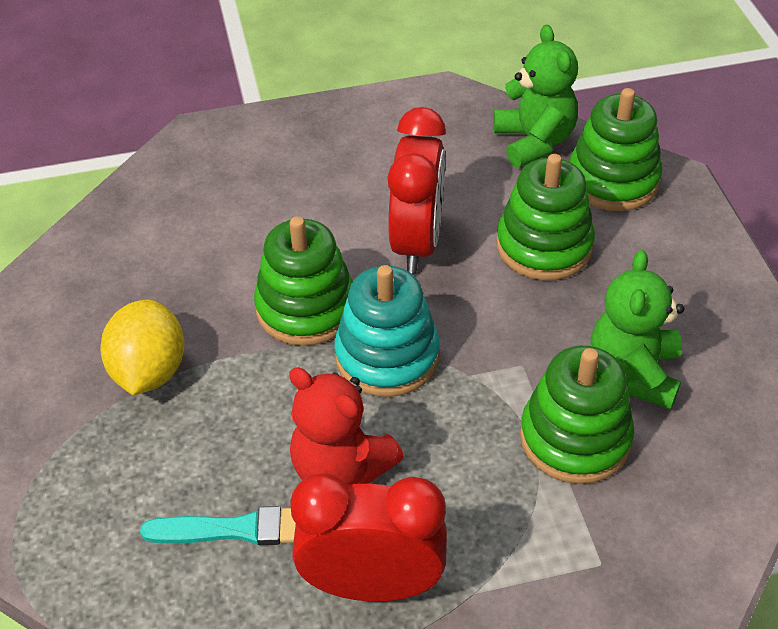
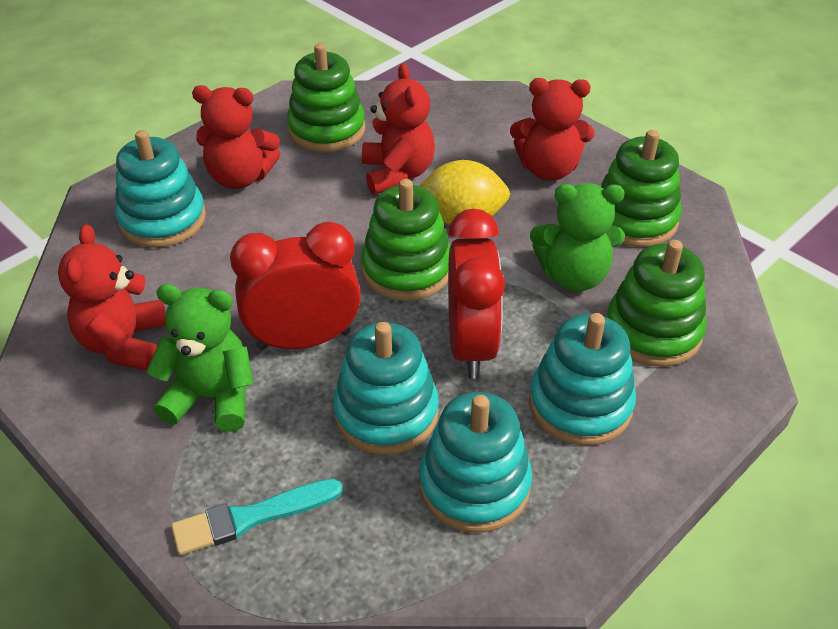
red teddy bear: [289,367,404,485] = 1 -> [58,224,166,370] [192,85,281,189] [362,64,435,195] [510,78,594,181] = 4
turquoise stacking toy: [334,265,440,397] = 1 -> [115,130,206,247] [333,322,439,455] [419,392,532,533] [529,313,636,446] = 4

